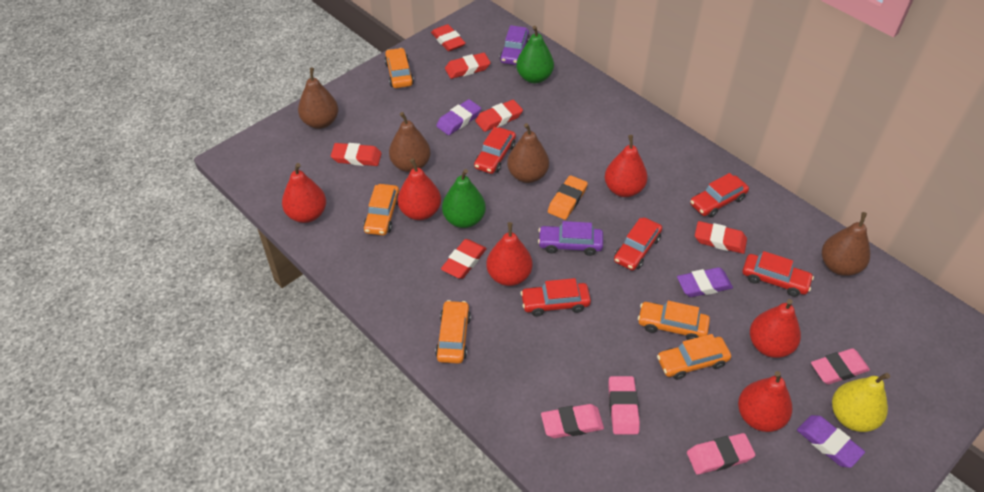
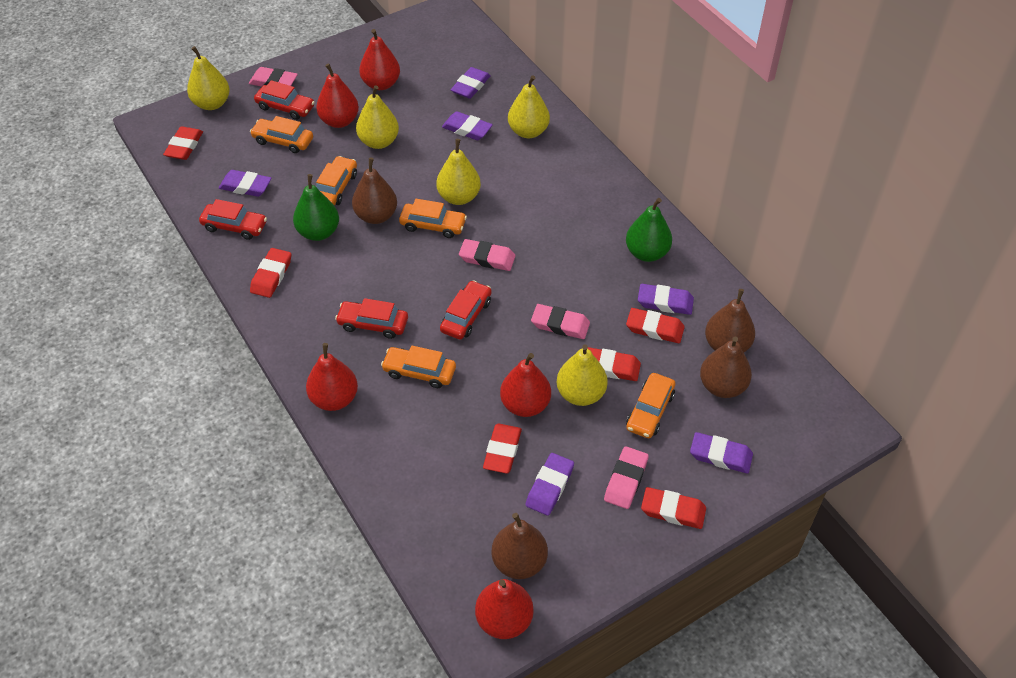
orange eraser: [548,175,588,220] = 1 -> none = 0
purple car: [500,25,530,65] [538,221,603,256] = 2 -> none = 0
purple eraser: [436,99,481,135] [677,267,733,297] [797,415,865,468] = 3 -> [219,170,272,197] [442,111,493,140] [451,67,491,99] [525,453,574,516] [638,284,694,315] [690,432,753,473] = 6
red car: [474,127,516,174] [521,278,591,317] [614,218,662,271] [690,173,749,217] [743,251,814,297] = 5 -> [199,199,267,240] [254,80,315,120] [335,298,408,339] [440,280,492,340] = 4
red pear: [282,163,326,223] [398,158,441,220] [486,222,533,286] [605,135,648,197] [738,371,792,432] [750,299,801,358] = 6 -> [306,343,358,411] [316,63,359,128] [359,29,400,90] [475,579,534,639] [500,353,551,417] = 5
yellow pear: [832,373,890,432] = 1 -> [187,46,230,110] [356,85,399,149] [436,139,481,205] [508,75,550,138] [557,344,608,406] = 5

